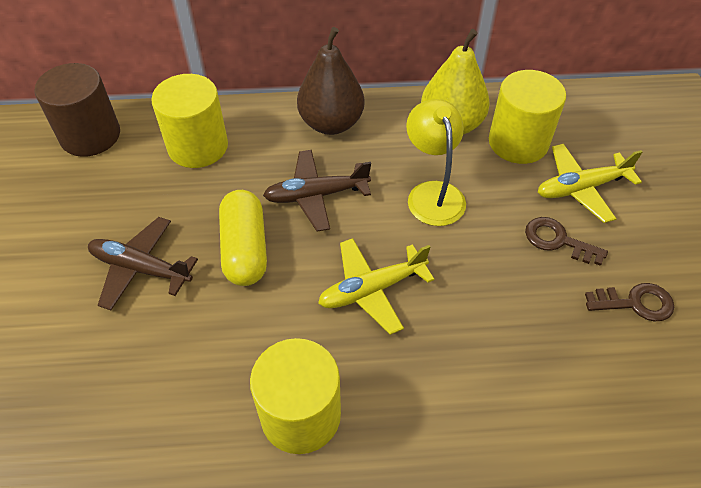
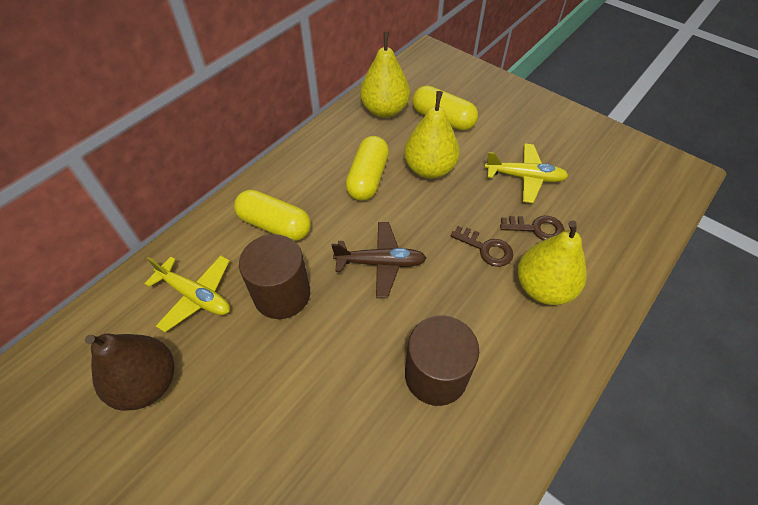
brown cylinder: [35,63,120,157] = 1 -> [239,234,310,319] [405,316,479,406] = 2
brown plane: [88,217,198,310] [263,150,371,231] = 2 -> [332,222,427,298] = 1
yellow capsule: [219,190,267,286] = 1 -> [234,190,311,241] [346,136,389,201] [412,86,478,131] = 3
yellow cylinder: [151,74,228,168] [250,338,341,454] [489,70,566,164] = 3 -> none = 0
yellow lamp: [406,99,466,226] = 1 -> none = 0
yellow pear: [421,29,490,134] = 1 -> [360,32,410,118] [404,91,460,179] [518,220,587,305] = 3

